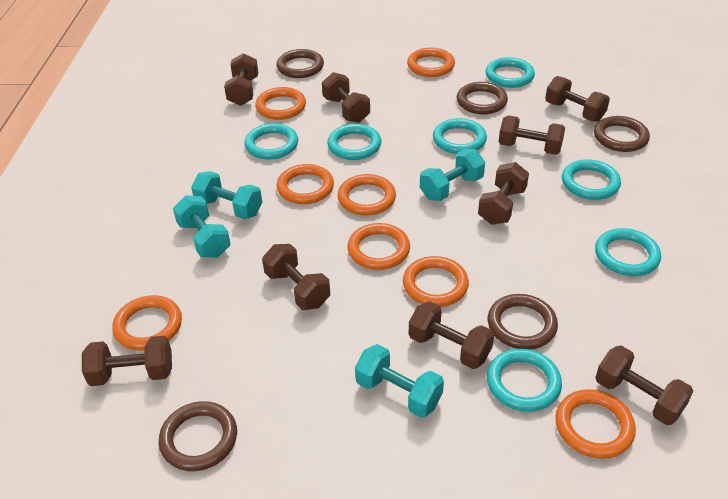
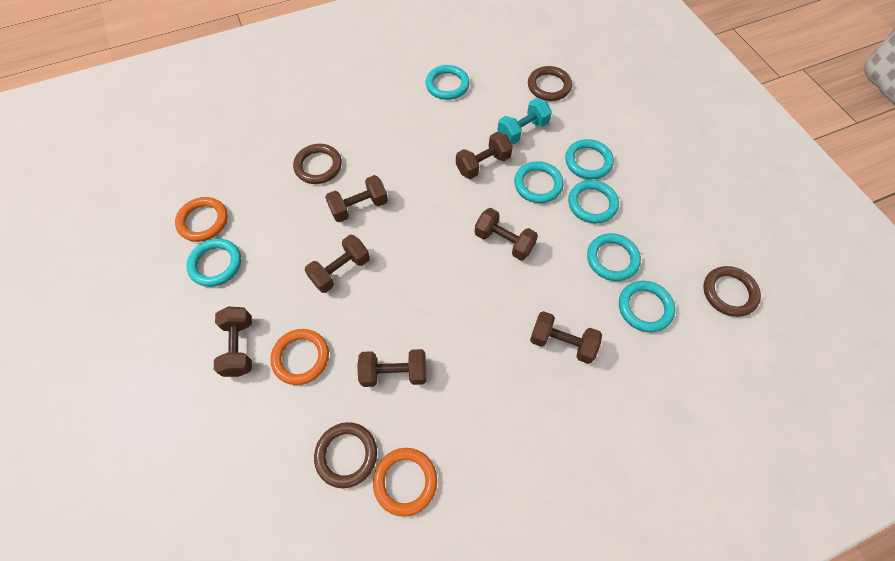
brown dumbbell: [82,336,172,386] [224,53,258,106] [262,244,330,310] [322,72,370,123] [409,301,494,369] [478,162,529,225] [499,115,565,155] [545,76,610,122] [595,345,693,425] = 9 -> [214,306,252,377] [305,235,370,293] [325,175,388,222] [357,349,426,387] [456,132,513,179] [475,208,538,260] [530,311,602,364] = 7
brown ring: [159,401,237,471] [277,49,324,78] [457,82,508,114] [488,294,558,350] [594,116,650,152] = 5 -> [293,144,342,184] [314,422,377,488] [528,66,572,101] [703,266,761,317] = 4
orange ring: [112,295,182,351] [255,87,306,120] [277,164,334,204] [338,174,396,216] [347,223,410,270] [403,256,469,307] [407,48,455,77] [555,389,636,459] = 8 -> [175,197,228,242] [270,329,329,385] [373,448,437,517] = 3
turquoise dumbbell: [173,195,231,257] [191,171,262,219] [355,344,444,418] [420,149,485,201] = 4 -> [497,98,552,145] = 1

